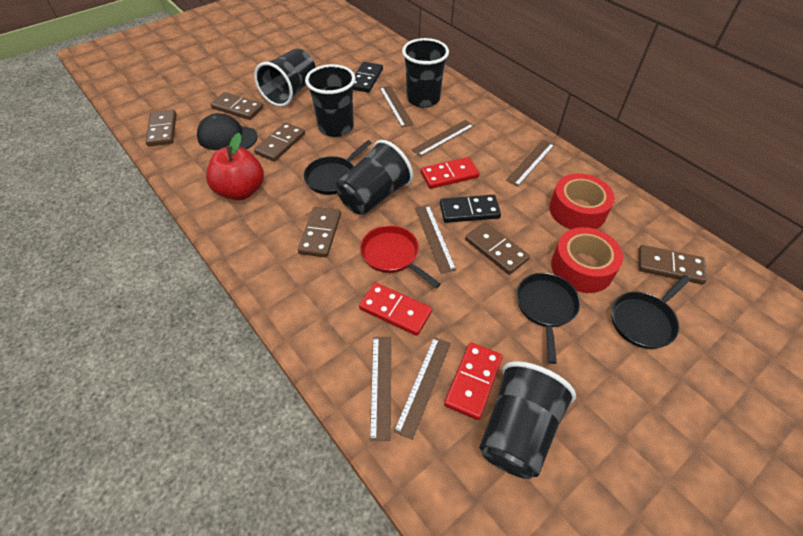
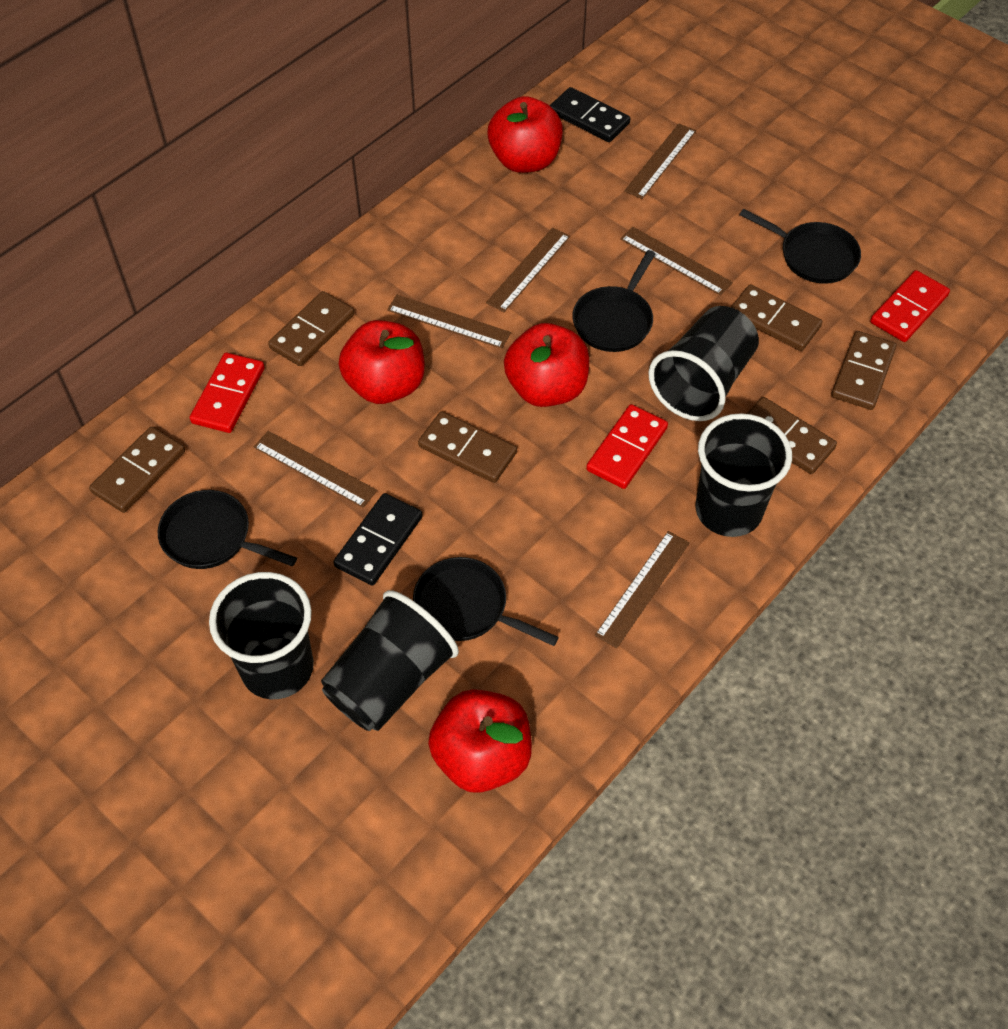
black cap: [197,113,258,150] = 1 -> none = 0
black cup: [254,49,316,107] [305,64,355,137] [336,140,413,215] [402,38,449,108] [479,361,576,479] = 5 -> [209,572,314,699] [321,590,459,731] [648,306,759,421] [695,413,792,537] = 4
black pan: [304,140,372,195] [516,273,580,364] [612,275,691,349] = 3 -> [157,490,297,569] [413,557,559,646] [572,250,656,352] [740,209,861,284] = 4
red apple: [206,133,264,200] = 1 -> [339,320,425,404] [428,689,532,793] [488,96,563,173] [504,323,589,407] = 4
red pan: [360,225,441,288] = 1 -> none = 0
red tape: [549,173,615,229] [551,227,623,293] = 2 -> none = 0

